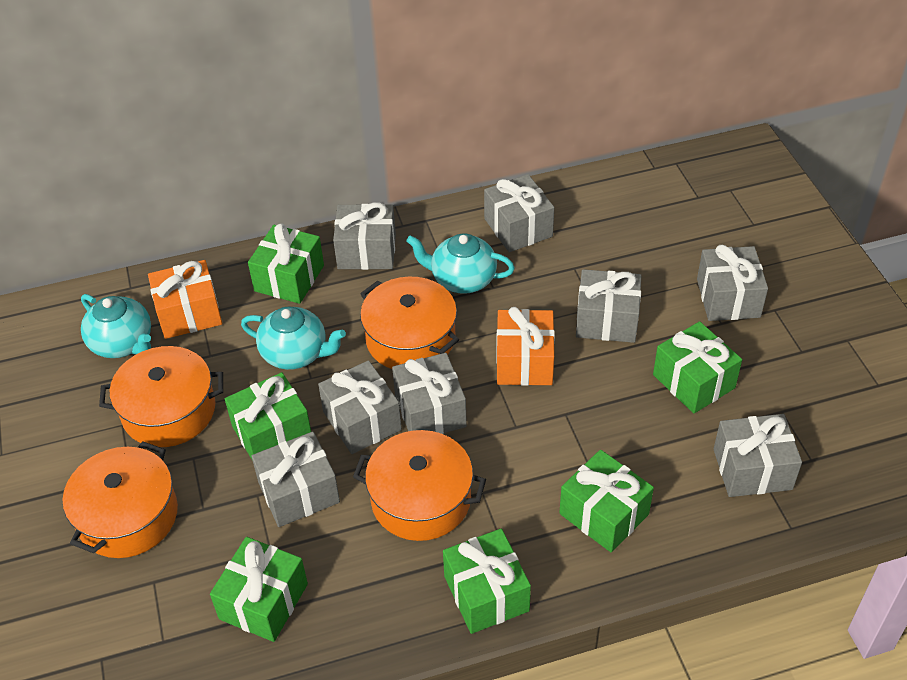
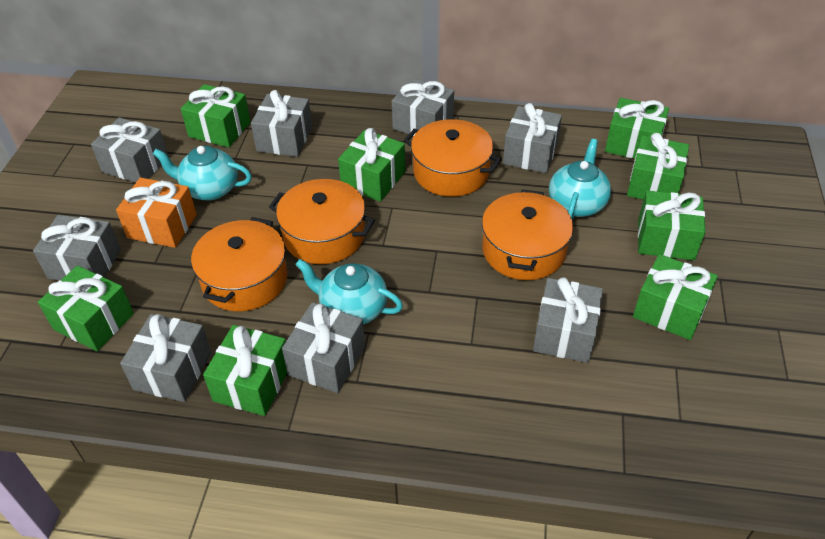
green gift: [210,537,308,642] [225,372,311,461] [248,223,324,304] [443,529,531,634] [559,450,654,552] [653,321,742,413] = 6 -> [38,266,134,351] [181,84,251,147] [203,325,287,416] [338,128,405,202] [605,98,669,159] [627,133,689,200] [633,254,718,340] [638,190,706,260] = 8
orange gift: [148,260,222,339] [497,307,555,386] = 2 -> [116,177,197,248] = 1

